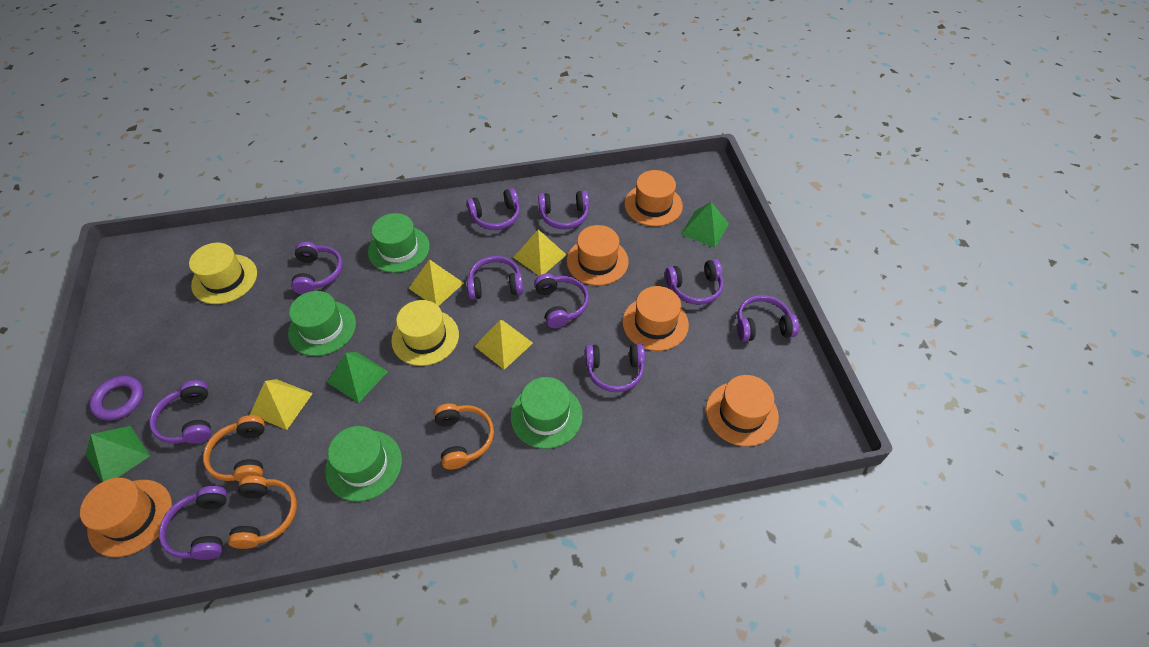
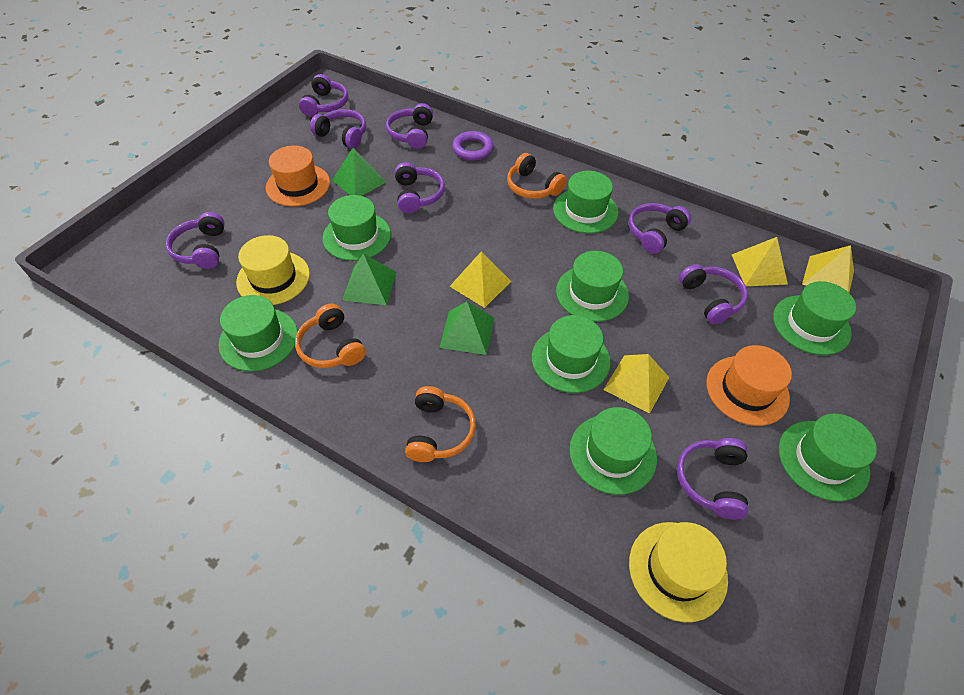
green hat: [288,291,356,356] [325,426,402,502] [368,213,430,273] [510,377,583,449] = 4 -> [218,295,298,371] [322,195,391,261] [532,315,610,393] [553,171,618,233] [556,251,629,322] [569,407,657,495] [773,281,856,355] [779,414,877,501] = 8
orange hat: [80,478,172,557] [567,225,628,286] [622,286,689,351] [624,170,683,226] [706,375,779,446] = 5 -> [266,145,330,206] [706,345,792,426] = 2
purple headphones: [149,380,211,444] [159,486,227,560] [291,242,343,294] [467,188,520,230] [467,256,523,300] [534,273,589,328] [538,191,589,229] [585,343,645,392] [665,259,723,305] [737,295,799,342] = 10 -> [166,212,225,269] [299,74,348,117] [310,109,366,149] [386,103,433,149] [395,162,445,214] [629,203,691,254] [677,438,748,519] [679,264,748,324] = 8

